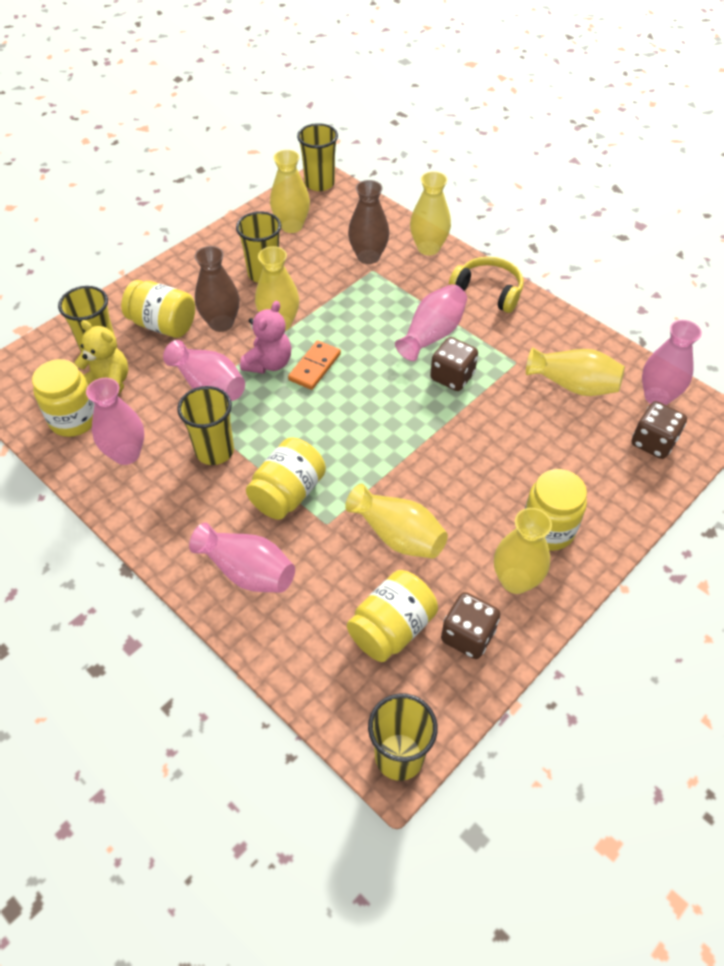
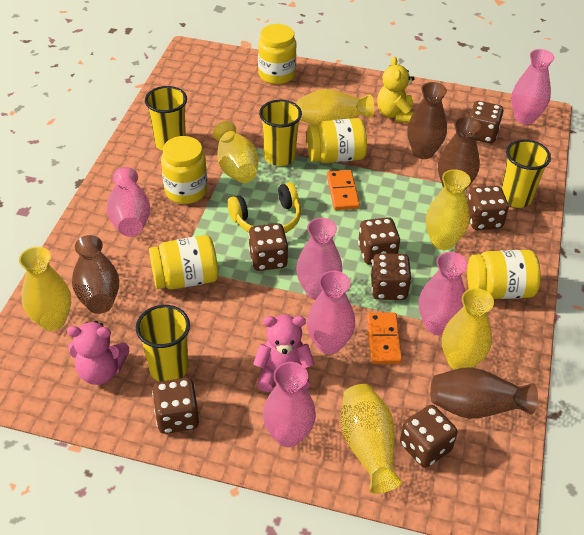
brown dice: [430,337,478,391] [441,592,500,659] [632,401,687,459] = 3 -> [152,378,199,434] [248,223,288,271] [358,217,400,264] [371,253,412,300] [400,405,458,468] [467,186,509,230] [469,101,504,143] = 7
brown vase: [194,246,240,332] [348,180,389,264] = 2 -> [72,235,119,314] [407,82,447,159] [430,367,538,419] [438,116,481,191] = 4
orange domino: [288,340,341,390] = 1 -> [327,170,360,210] [367,313,402,364] = 2
pink teddy bear: [240,301,291,374] = 1 -> [67,321,129,385] [253,315,315,392] = 2
pink vase: [86,378,144,465] [163,340,245,401] [189,523,295,593] [395,284,467,361] [642,320,702,405] = 5 -> [107,167,150,237] [263,362,316,447] [296,218,342,300] [307,271,355,354] [419,252,468,335] [512,49,554,124] = 6
yellow cup: [58,286,117,352] [177,386,234,465] [236,211,281,283] [297,123,338,191] [368,693,438,781] = 5 -> [136,305,190,382] [145,86,187,151] [259,100,302,166] [501,140,551,208] = 4

